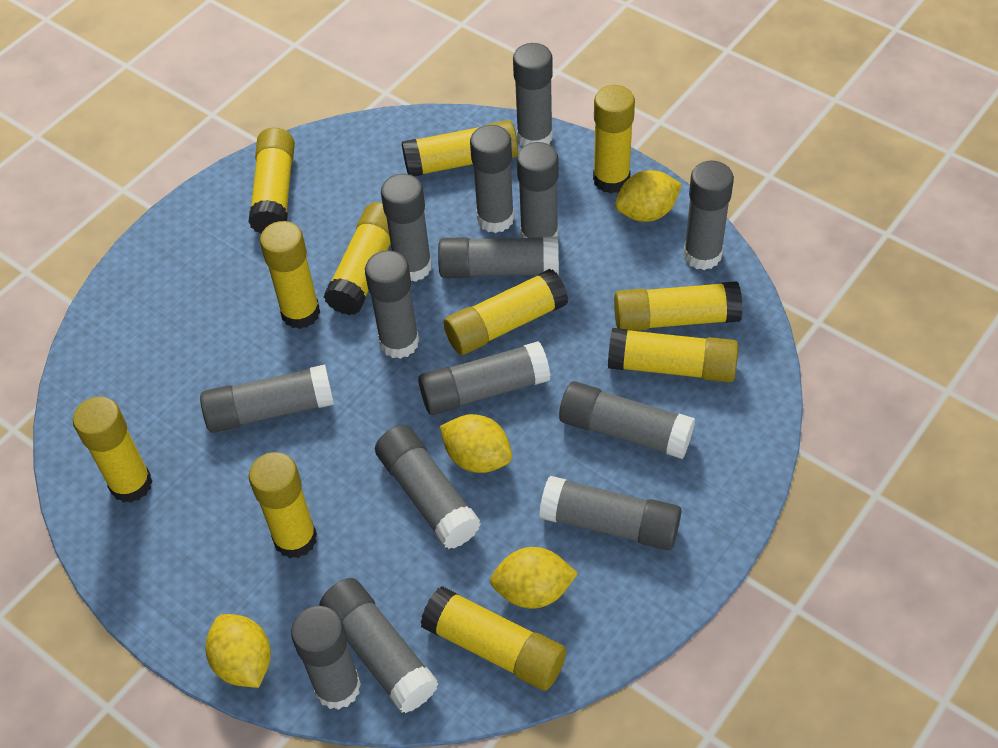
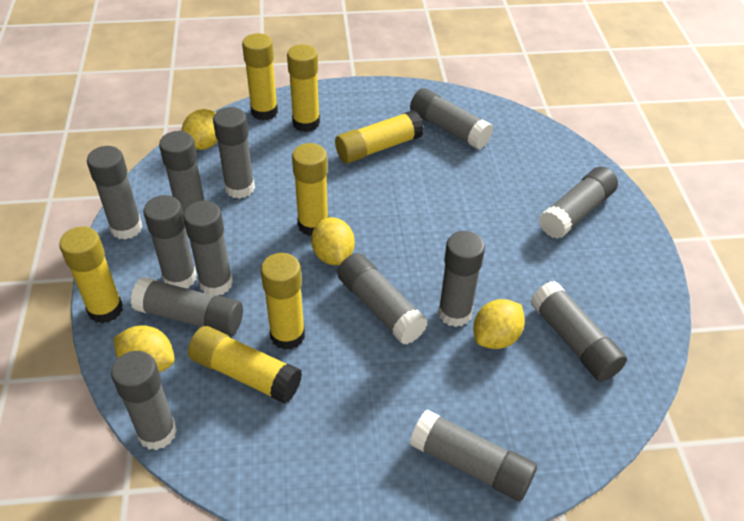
grey glue stick: [200,364,334,433] [291,606,361,710] [319,578,439,713] [365,250,419,359] [375,425,481,549] [381,174,432,282] [418,341,550,415] [438,236,559,278] [470,125,514,233] [513,43,553,146] [517,142,559,238] [539,476,681,550] [559,381,695,459] [683,161,734,270] = 14 -> [87,146,142,240] [111,351,177,450] [131,277,243,336] [144,195,197,288] [159,131,205,215] [183,201,233,296] [213,107,255,199] [337,253,428,345] [410,88,493,149] [410,409,537,501] [438,231,485,327] [531,281,627,382] [539,167,618,239] = 13
yellow glue stick: [73,397,153,503] [248,128,295,234] [249,452,317,558] [260,221,320,329] [324,202,391,315] [402,120,518,177] [420,586,566,691] [444,269,568,355] [593,85,635,194] [608,328,738,382] [614,281,743,331] = 11 -> [59,227,123,323] [188,326,302,404] [242,33,278,121] [261,253,305,350] [287,44,320,132] [292,143,329,236] [335,110,424,163] = 7

